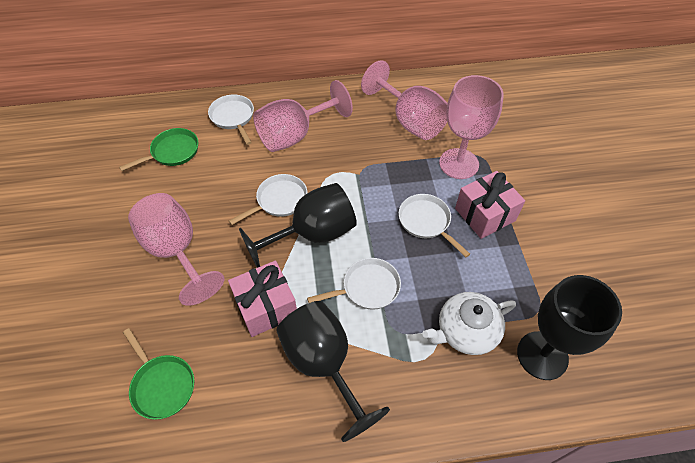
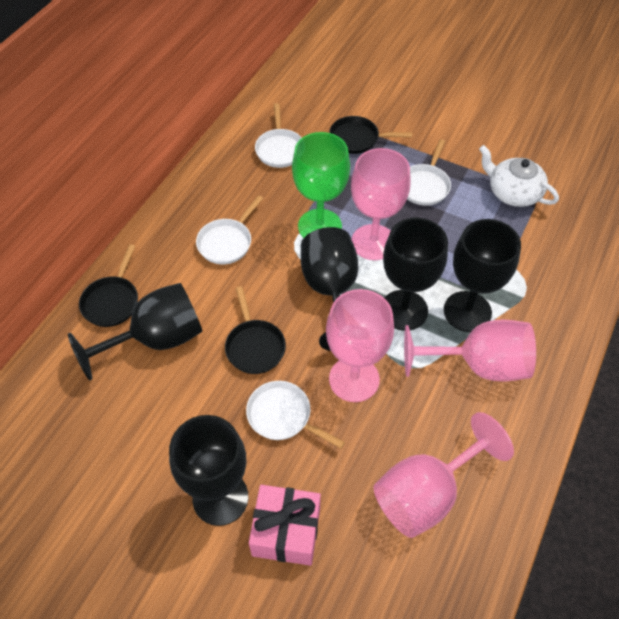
black goblet: [239,183,357,268] [276,301,390,442] [517,275,622,380] = 3 -> [68,283,203,380] [169,415,248,526] [301,227,358,351] [383,218,448,331] [444,219,521,332] = 5
black pan: none = 0 -> [79,245,138,327] [225,286,286,374] [329,116,412,154] = 3
green goblet: none = 0 -> [292,132,350,238] = 1
green pan: [119,128,198,171] [123,328,194,420] = 2 -> none = 0
pink gift: [228,261,297,337] [455,171,525,239] = 2 -> [249,485,321,566] = 1

